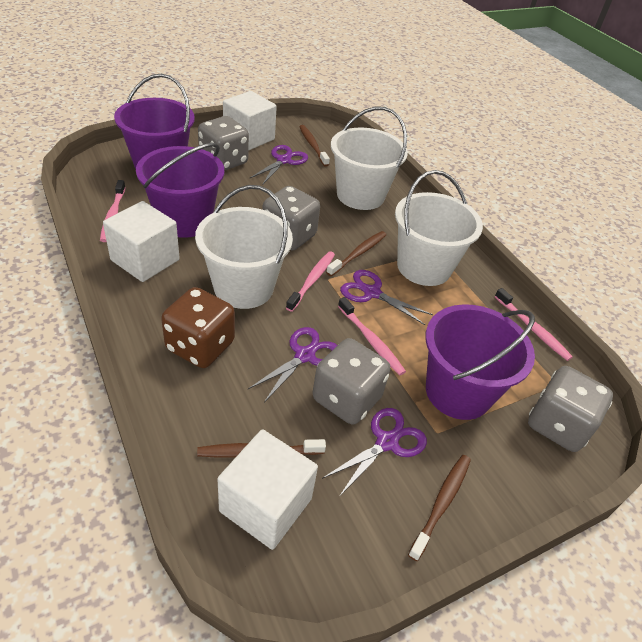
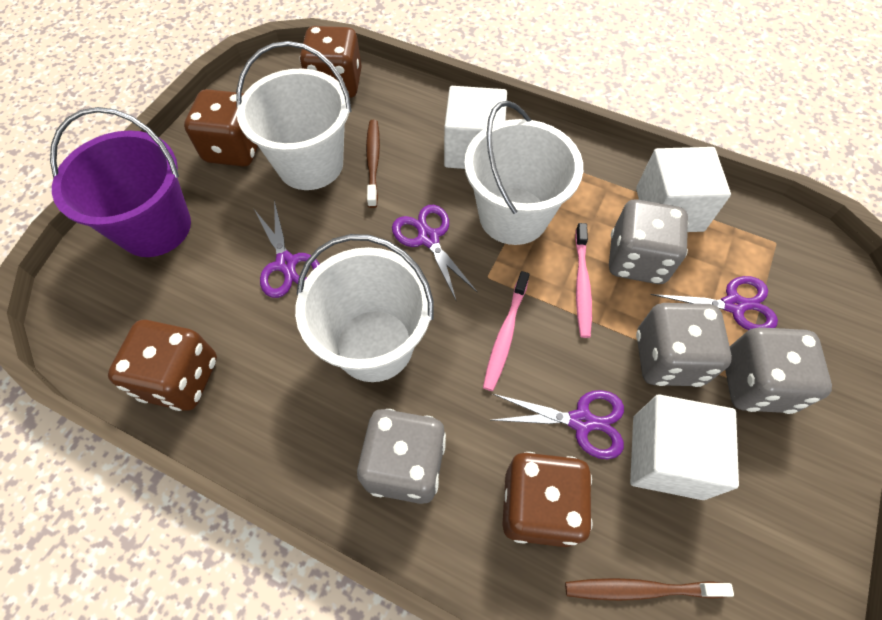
brown dice: [161,287,235,368] = 1 -> [108,320,217,411] [184,89,258,167] [299,26,362,98] [502,452,593,547] = 4
brown toothbrush: [197,439,326,458] [299,125,330,167] [326,231,386,276] [408,455,471,561] = 4 -> [366,120,380,208] [565,578,734,601] = 2
pink toothbrush: [100,180,126,242] [286,251,335,312] [338,297,406,375] [495,288,573,361] = 4 -> [483,271,530,391] [575,223,592,338] = 2
purple bucket: [114,74,195,169] [136,143,224,238] [425,304,535,420] = 3 -> [50,107,191,257] = 1

